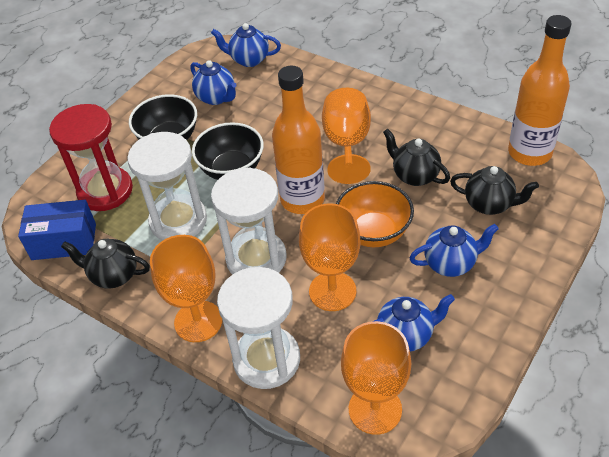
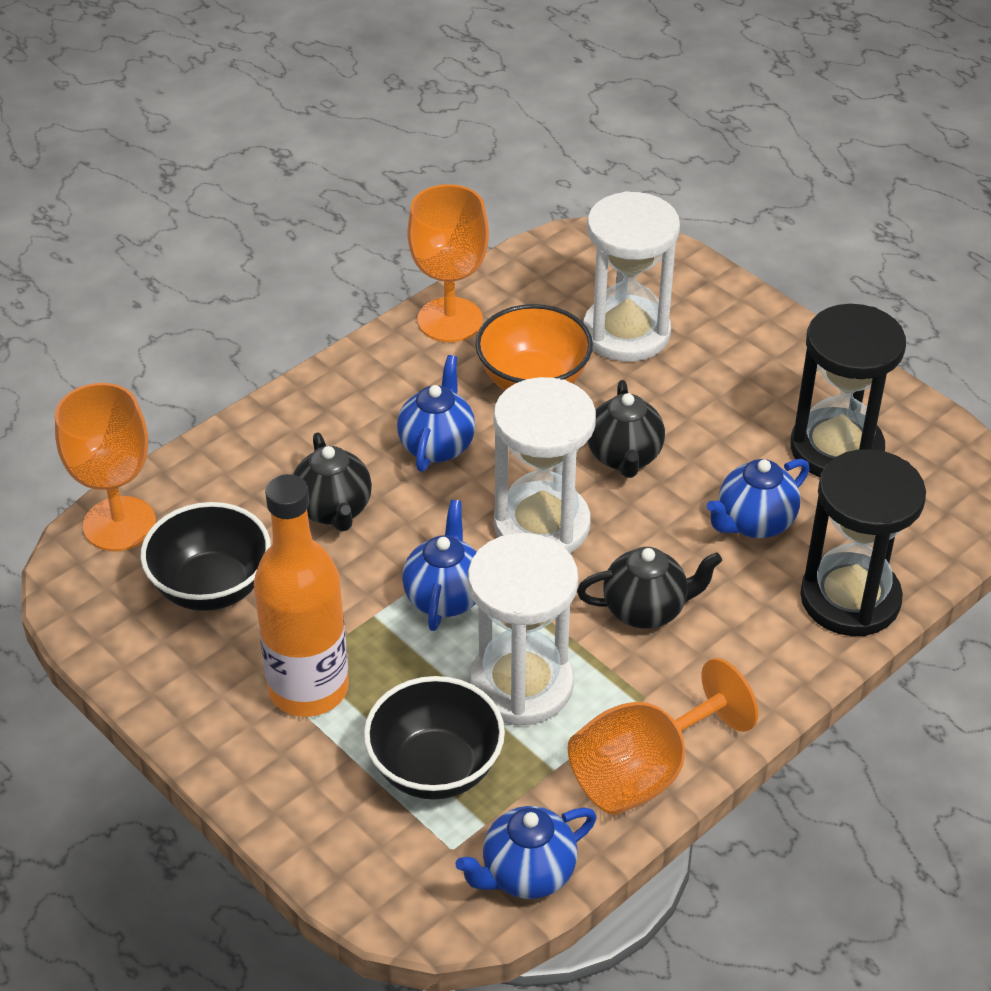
black hourglass: none = 0 -> [790,304,906,477] [800,449,926,636] = 2
blue box: [18,200,96,260] = 1 -> none = 0
orange bottle: [272,66,325,214] [508,15,571,166] = 2 -> [254,474,349,717] = 1
orange goblet: [150,235,222,342] [299,203,361,311] [322,88,371,184] [341,321,411,435] = 4 -> [55,383,156,551] [407,184,489,342] [568,658,758,815] = 3
red hourglass: [49,104,133,211] = 1 -> none = 0

